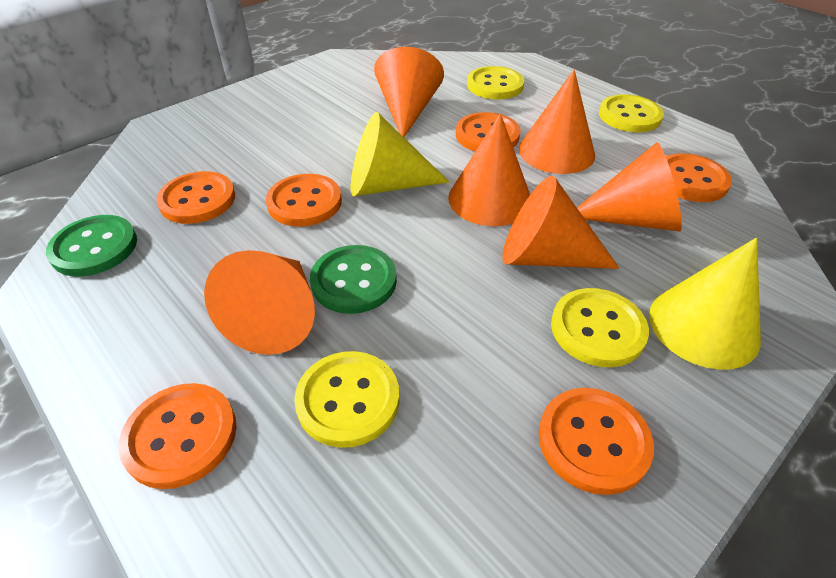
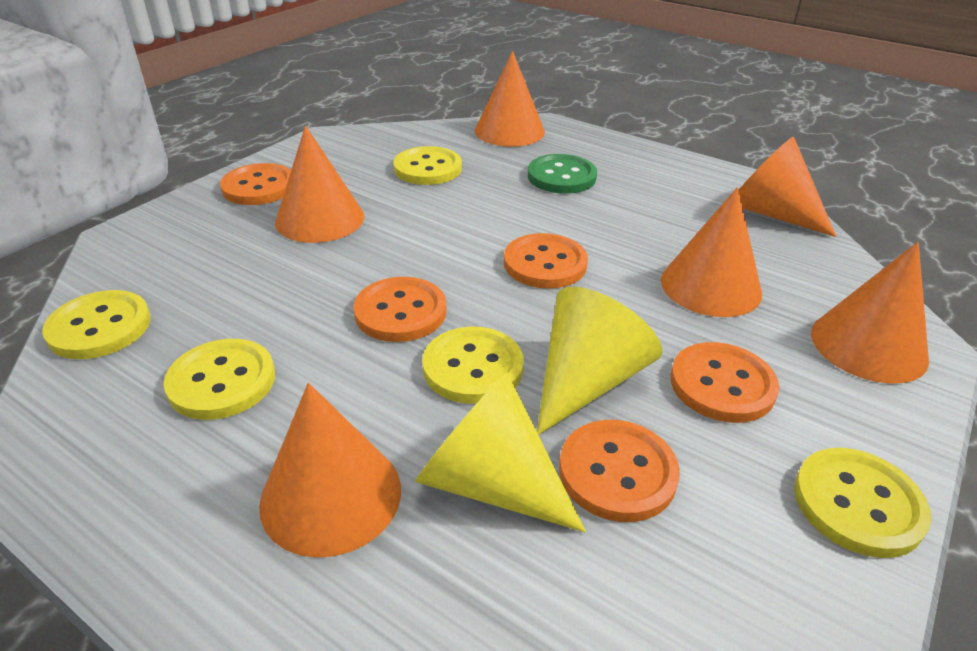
green button: [46,215,137,277] [310,245,397,314] = 2 -> [528,154,597,194] = 1
orange button: [118,383,237,489] [156,171,235,224] [266,174,342,227] [456,112,521,151] [539,388,654,495] [666,153,732,202] = 6 -> [220,163,291,205] [353,277,447,342] [504,233,588,289] [559,420,680,522] [671,342,779,423] = 5
yellow button: [294,351,399,448] [467,66,524,99] [551,288,649,367] [599,94,664,132] = 4 -> [42,290,151,359] [163,339,275,420] [393,146,462,185] [422,327,524,404] [794,448,931,558] = 5

